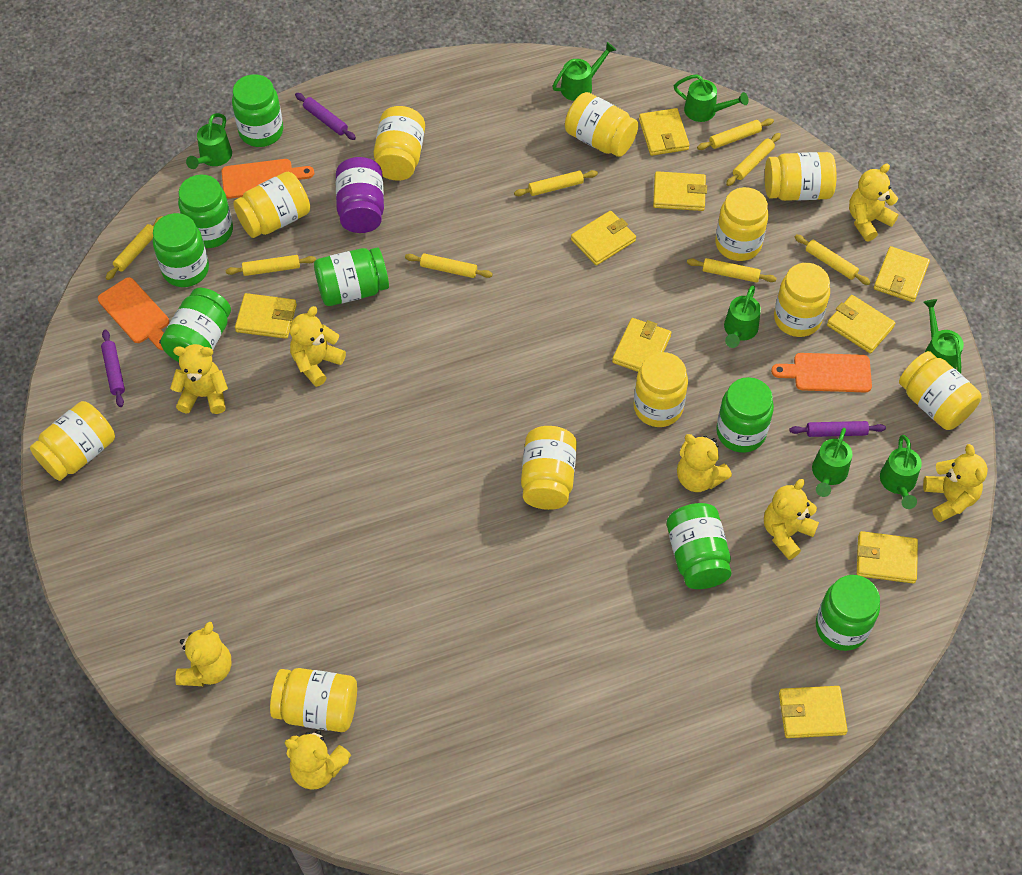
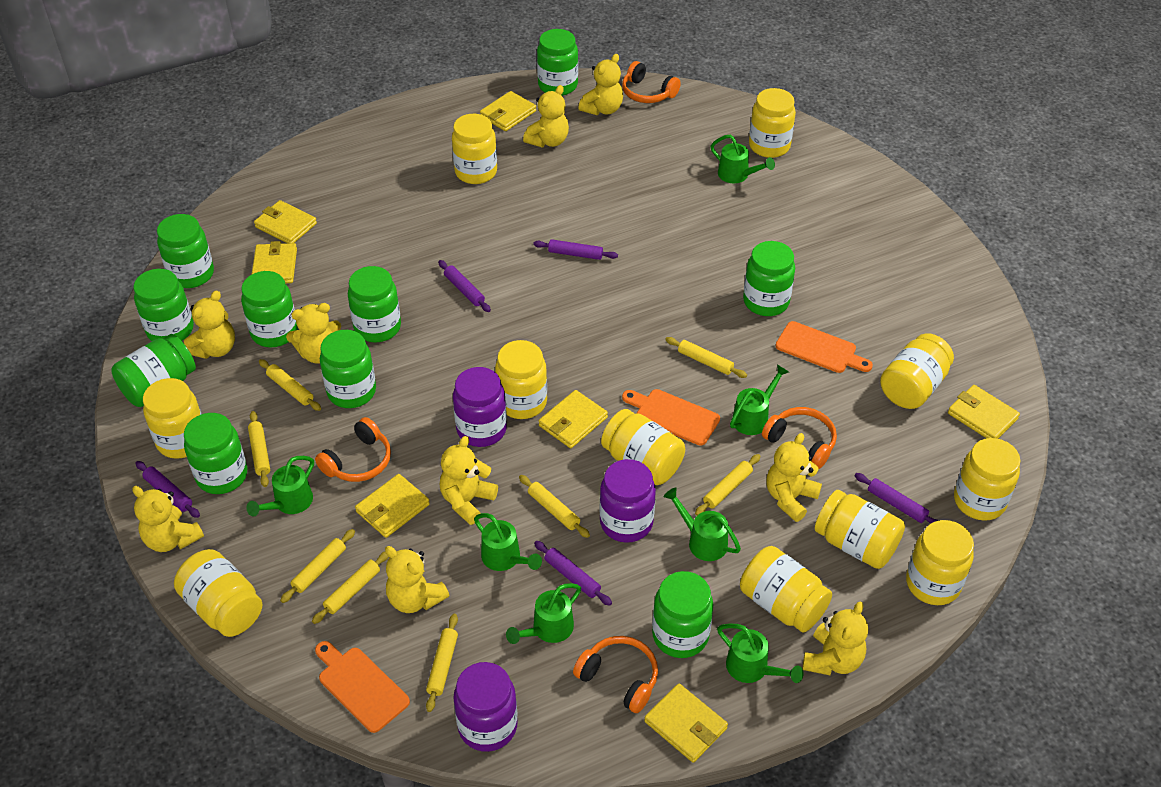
green jar: [153,213,209,287] [161,288,231,362] [178,175,233,248] [232,74,283,147] [314,247,389,306] [667,503,732,589] [716,377,774,453] [816,575,880,651] = 8 -> [111,334,196,407] [134,269,194,341] [157,214,214,288] [184,413,248,494] [241,271,298,347] [320,330,376,408] [348,266,401,342] [537,29,578,96] [652,571,713,658] [743,241,795,316] = 10
orange headphones: none = 0 -> [315,417,391,482] [573,636,658,713] [622,61,681,103] [762,407,837,469] = 4
purple jar: [336,157,384,233] = 1 -> [453,367,507,447] [453,662,518,752] [600,459,656,543] = 3
purple rolling pin: [101,329,125,407] [295,93,356,140] [789,421,886,437] = 3 -> [135,461,200,518] [438,260,491,312] [533,239,618,260] [534,541,612,606] [855,473,939,524] = 5
yellow teddy bear: [170,344,228,414] [175,621,232,686] [285,730,351,790] [290,306,346,387] [677,434,732,492] [764,479,819,560] [849,163,899,242] [923,444,988,522] = 8 -> [132,486,204,552] [184,290,235,359] [286,303,341,364] [385,546,449,613] [440,436,498,525] [523,85,569,147] [578,54,623,115] [766,433,822,522] [802,602,868,675] = 9
yellow wallet: [235,293,297,339] [571,211,636,265] [612,318,671,372] [639,108,690,156] [653,171,707,211] [779,686,848,738] [827,295,895,353] [857,531,918,583] [874,246,930,302] = 9 -> [252,241,297,283] [254,200,317,243] [355,474,430,538] [480,91,536,131] [539,390,608,448] [644,684,728,763] [948,385,1020,439] = 7

